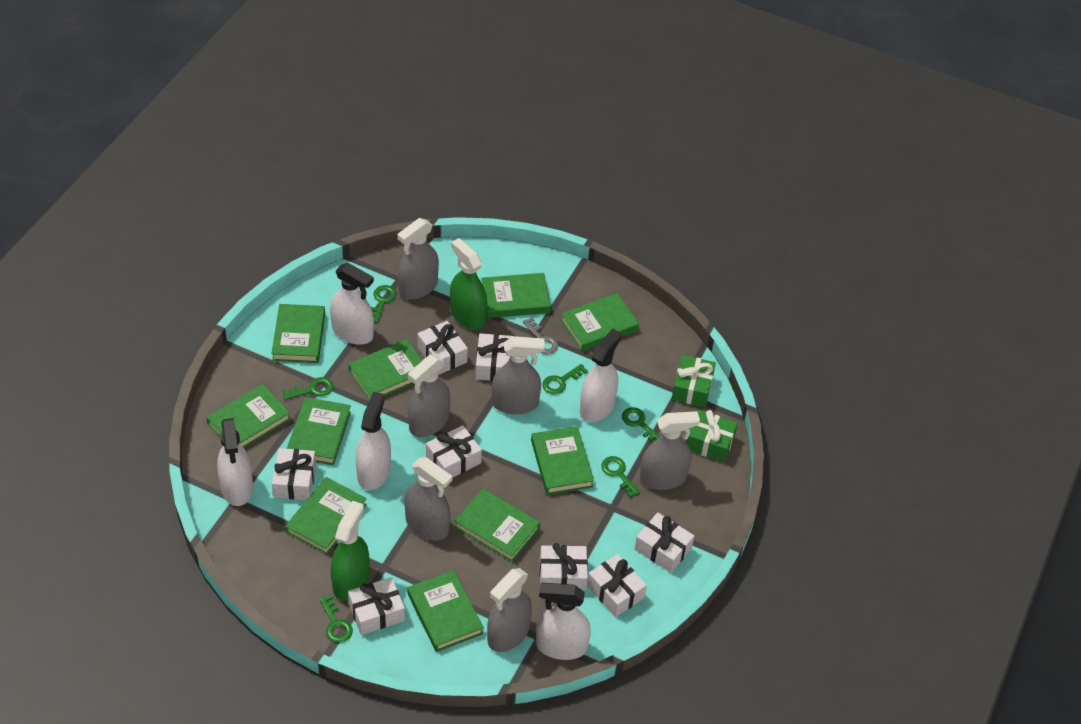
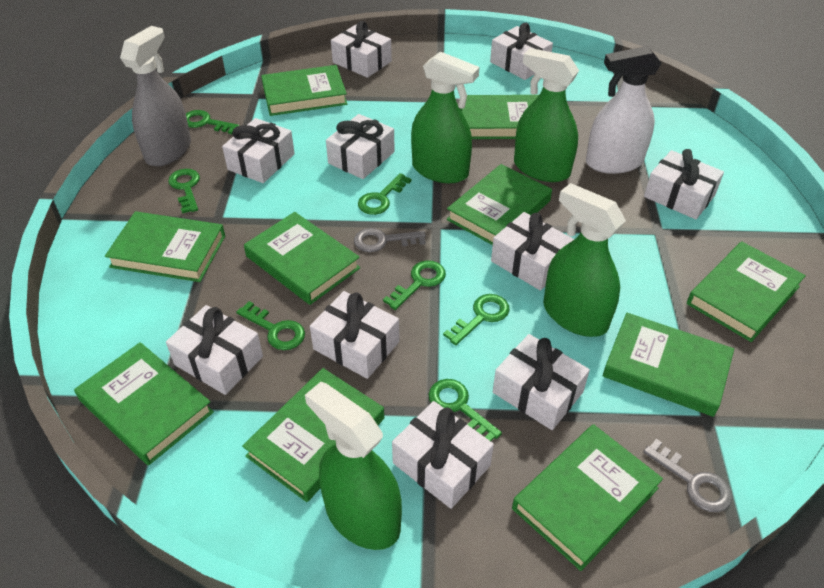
green gift: [672,355,716,407] [685,409,738,462] = 2 -> none = 0
green key: [282,377,334,400] [319,594,353,643] [371,285,396,322] [542,364,588,394] [601,456,640,497] [622,407,661,443] = 6 -> [168,169,200,214] [186,110,240,134] [236,301,305,350] [358,173,412,215] [383,260,446,310] [429,379,502,441] [443,294,510,345] = 7
green spray bottle: [331,501,369,601] [450,238,488,330] = 2 -> [305,382,402,550] [411,51,479,183] [514,48,579,182] [543,183,626,337] = 4
grey key: [523,317,558,354] = 1 -> [354,228,426,252] [643,439,732,512] = 2
grey spray bottle: [397,218,439,300] [404,457,452,540] [408,354,450,437] [487,568,532,652] [492,336,545,414] [640,411,700,490] = 6 -> [120,26,191,166] = 1
white gift: [272,448,316,500] [348,577,405,635] [417,321,468,375] [426,425,482,478] [475,333,513,381] [540,543,588,591] [587,554,647,617] [635,512,694,573] = 8 -> [166,305,263,395] [222,118,295,183] [310,291,399,379] [326,114,395,179] [331,21,392,78] [392,401,494,509] [490,23,553,80] [491,212,574,291] [493,334,590,430] [644,149,724,219] = 10
white spray bottle: [217,418,253,506] [330,263,374,345] [356,392,391,490] [536,583,591,660] [580,329,622,422] = 5 -> [586,46,662,174] = 1

